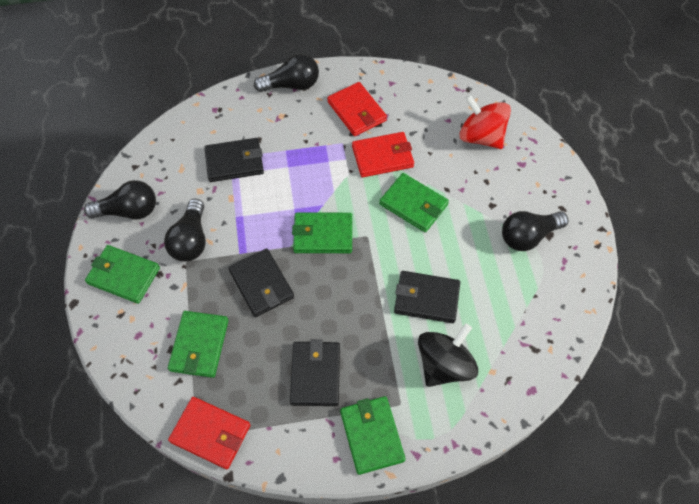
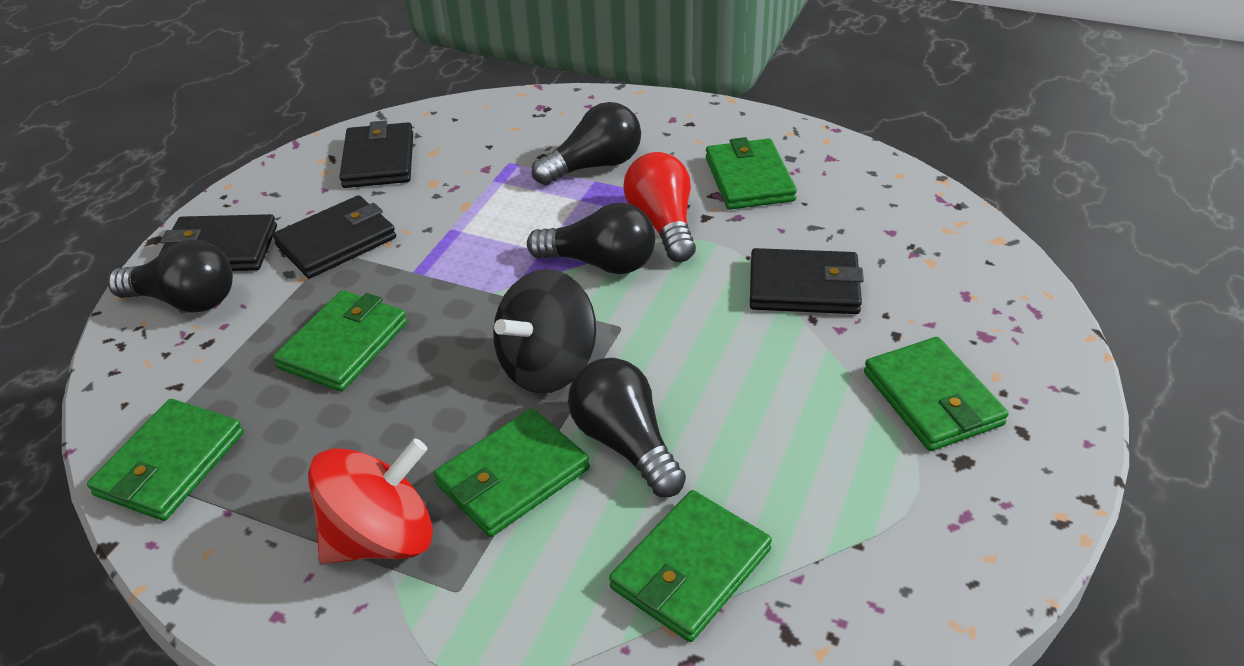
green wallet: [85,245,160,304] [168,311,228,378] [292,213,352,253] [340,396,406,475] [379,173,449,232] = 5 -> [87,399,244,521] [273,290,407,392] [434,408,590,537] [609,490,772,642] [706,137,797,210] [864,337,1009,451] = 6
red light bulb: none = 0 -> [623,152,696,262] = 1
red wallet: [168,397,250,469] [327,82,387,136] [352,132,414,177] = 3 -> none = 0

